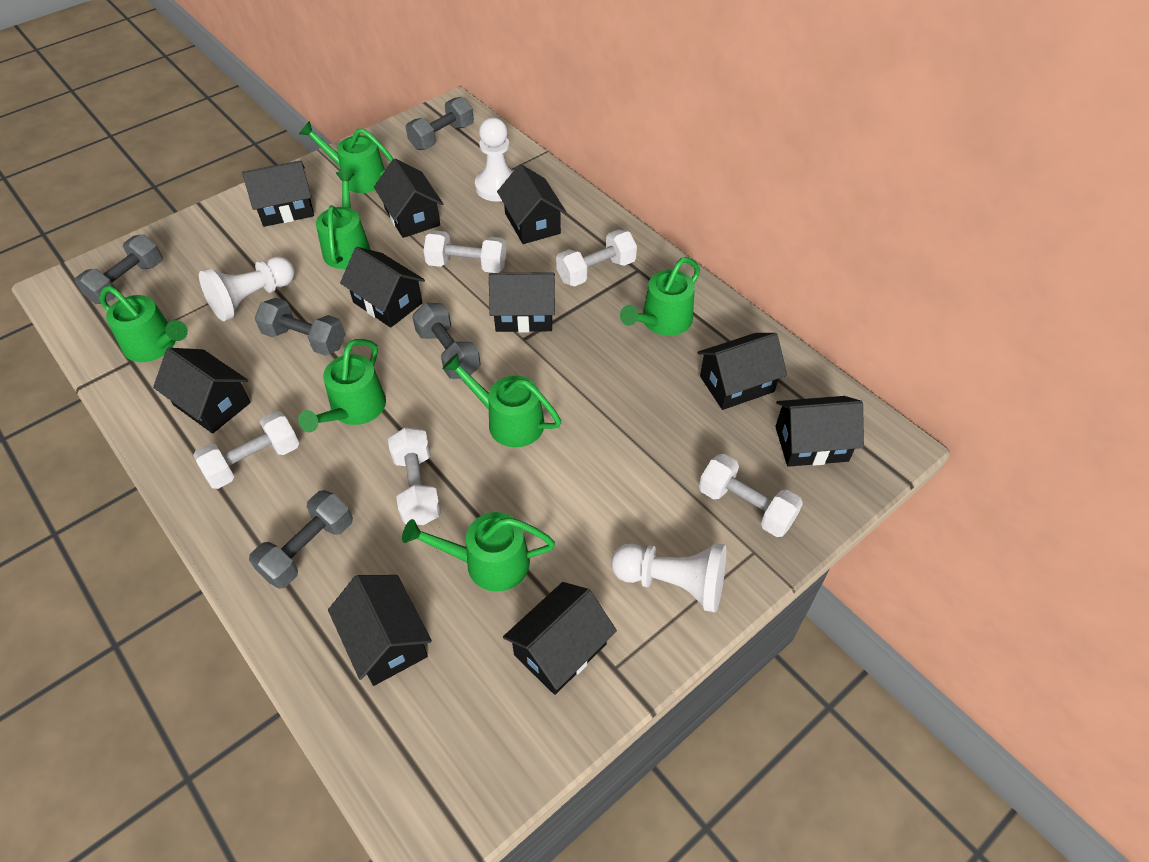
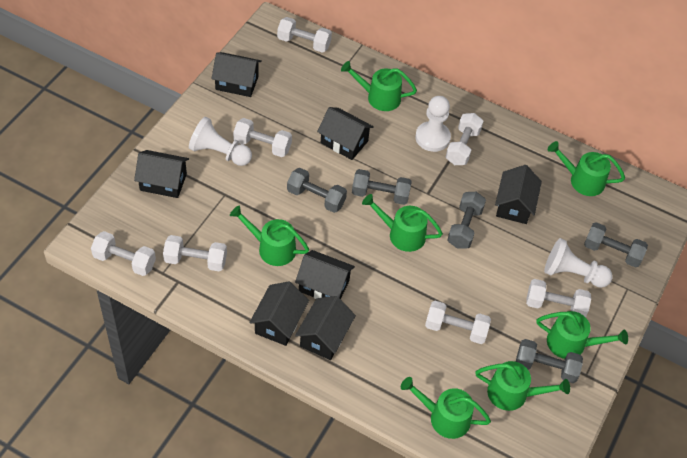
black house: [153,348,250,434] [242,160,314,227] [328,575,432,686] [340,247,425,327] [374,159,443,238] [489,272,555,332] [497,164,567,244] [503,582,617,695] [697,333,787,410] [775,396,864,467] = 10 -> [134,150,189,198] [211,52,262,97] [249,282,309,346] [295,250,355,299] [295,296,356,360] [317,107,374,160] [495,165,542,224] = 7
white dumbbell: [193,411,299,489] [388,427,441,525] [423,230,506,273] [556,229,637,286] [699,454,803,537] = 5 -> [91,231,156,276] [163,235,227,272] [233,118,292,157] [277,17,332,53] [425,301,491,344] [446,113,483,165] [526,279,591,317] = 7

